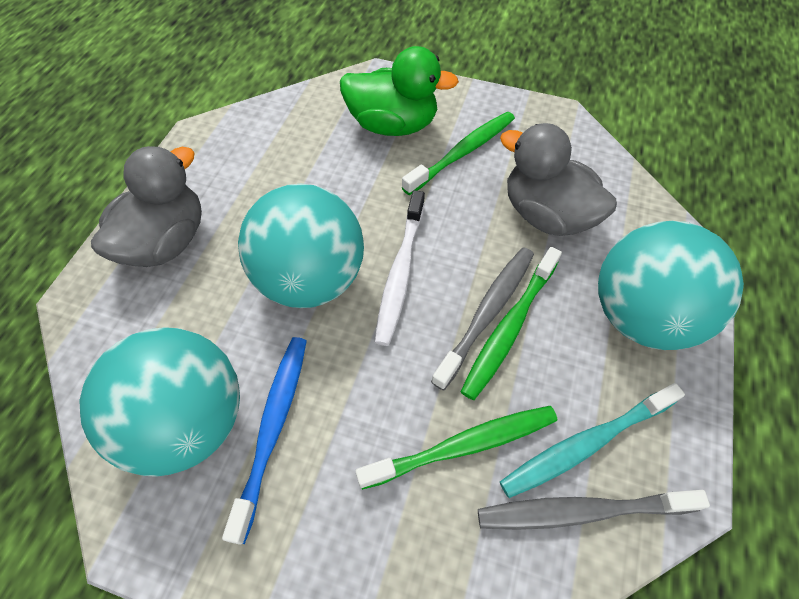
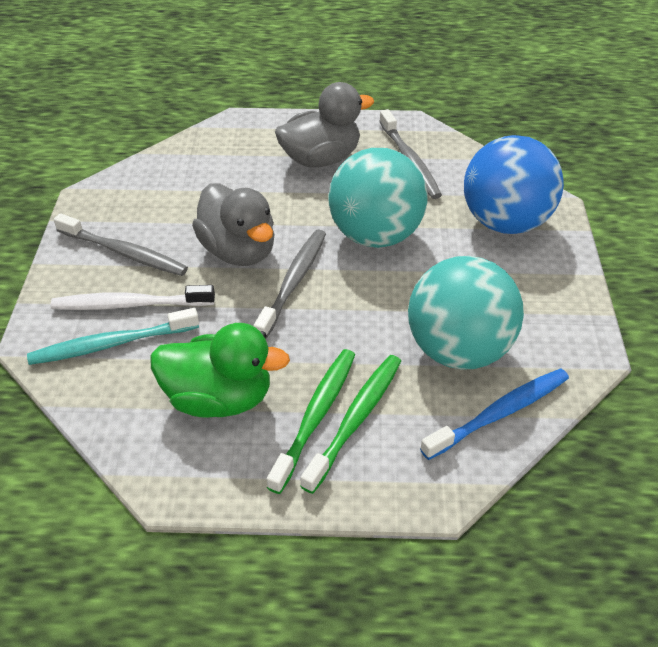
blue ball: none = 0 -> [464,135,564,234] = 1
green toothbrush: [355,406,557,490] [402,112,515,195] [461,247,562,400] = 3 -> [267,349,355,494] [300,355,401,494] = 2
grey toothbrush: [431,247,534,390] [478,490,710,530] = 2 -> [54,213,188,276] [253,230,326,339] [379,109,442,199] = 3
turquoise ball: [79,327,240,477] [238,184,364,308] [598,221,744,350] = 3 -> [328,148,428,248] [408,256,524,370] = 2

